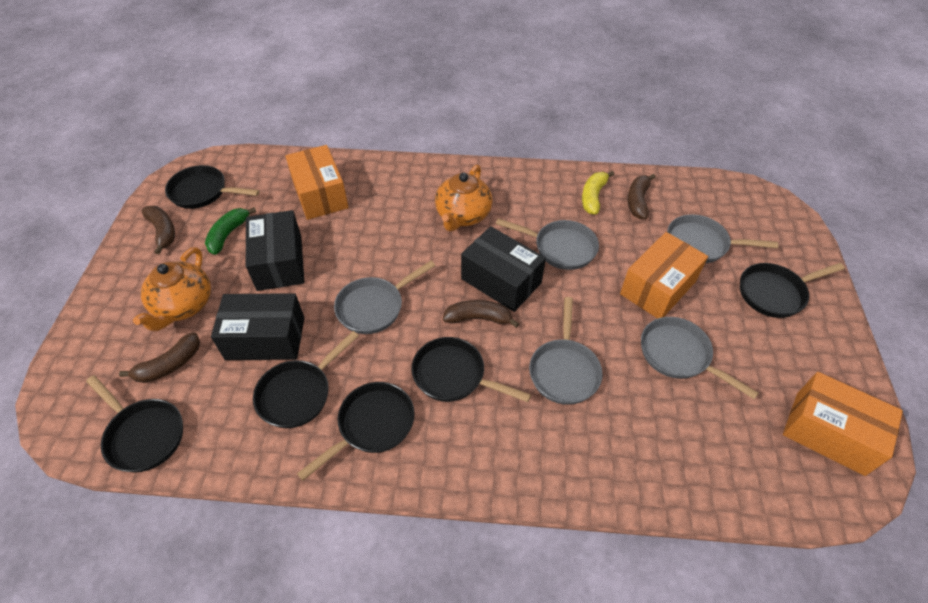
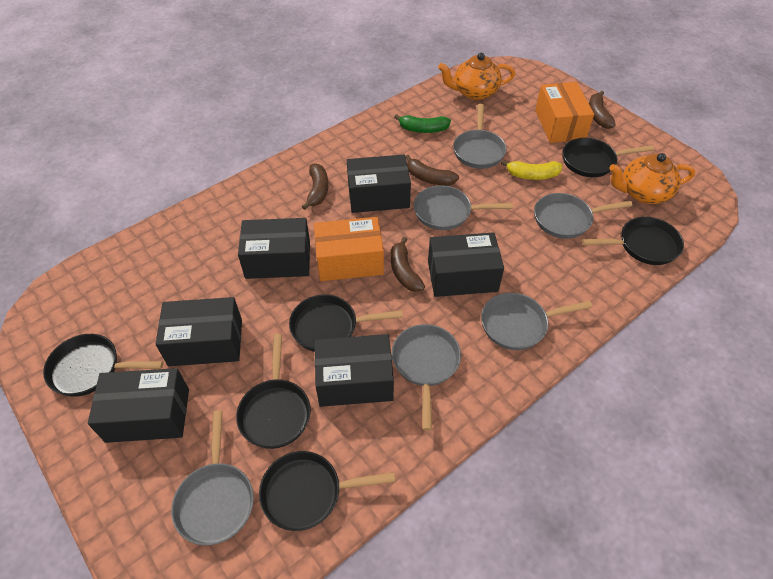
black box: [211,293,304,360] [246,210,304,291] [461,226,546,312] = 3 -> [88,368,189,443] [156,297,242,366] [238,218,310,279] [315,334,394,407] [347,154,411,213] [428,232,504,297] = 6
grey pan: [334,261,435,334] [496,218,599,270] [529,297,603,405] [641,317,759,399] [667,214,778,263] = 5 -> [171,410,254,545] [392,324,461,431] [413,185,513,230] [453,104,507,169] [481,293,593,350] [534,193,633,239] = 6
orange box: [285,145,349,220] [620,232,708,319] [783,372,903,476] = 3 -> [314,217,384,281] [535,82,594,143] = 2

